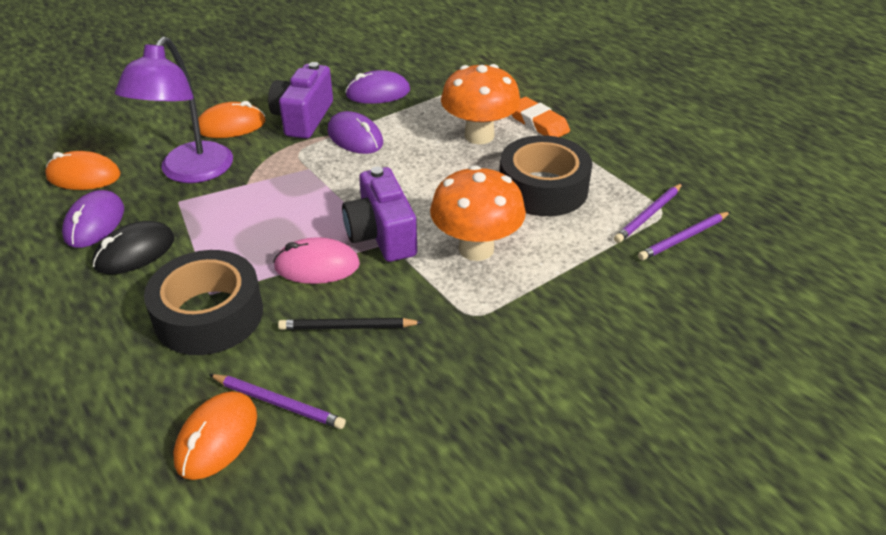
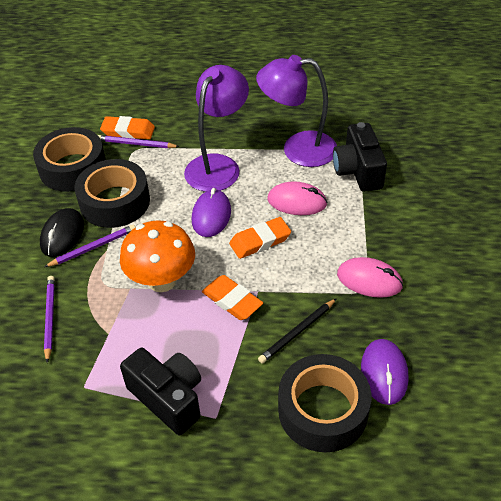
black camera: none = 0 -> [120,348,201,435] [333,122,387,192] = 2
black tape: [144,250,263,355] [499,135,592,216] = 2 -> [33,127,106,192] [74,159,150,228] [278,354,371,452] = 3
orange eraser: [512,97,570,137] = 1 -> [100,116,155,139] [202,275,263,320] [229,217,291,259] = 3
orange mouse: [45,151,121,190] [173,391,257,480] [198,101,265,138] = 3 -> none = 0
orange mushroom: [430,165,526,261] [441,64,521,144] = 2 -> [120,220,195,292] = 1
pink mouse: [273,237,360,284] = 1 -> [267,181,328,215] [337,257,403,298] = 2
purple camera: [268,62,333,139] [342,167,417,262] = 2 -> none = 0
purple lamp: [115,37,233,183] = 1 -> [184,65,249,192] [256,55,337,167] = 2
purple mouse: [62,190,124,248] [327,111,383,154] [345,70,410,104] = 3 -> [192,188,231,237] [361,339,409,405] = 2

